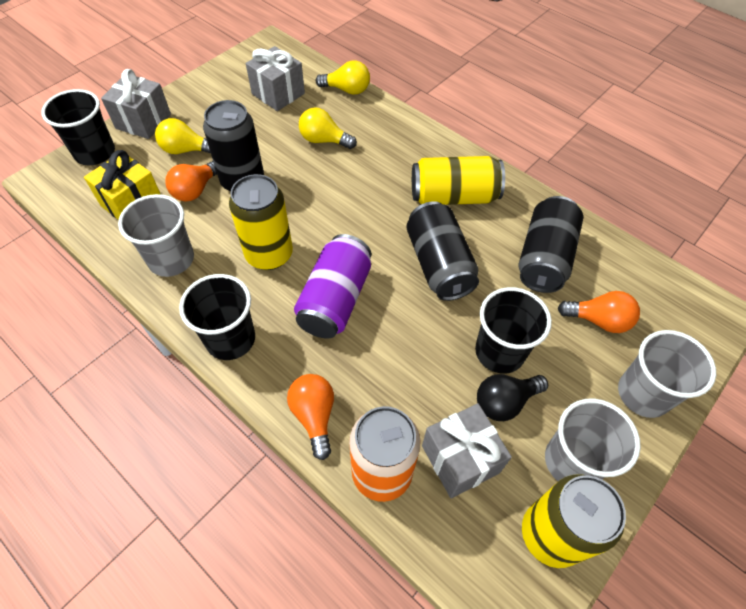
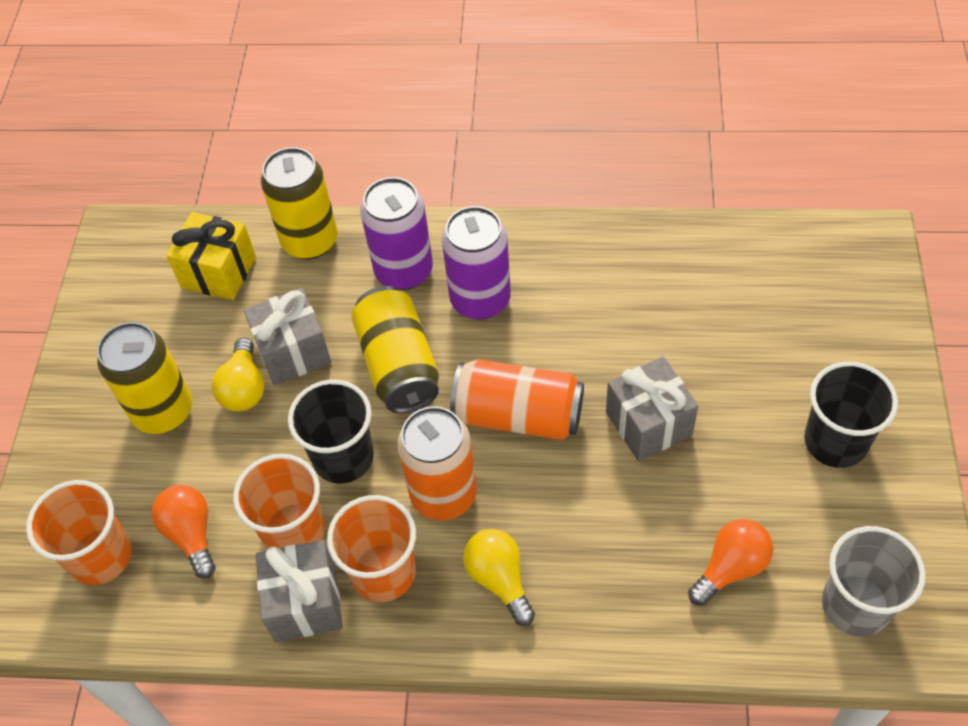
black can: [203,100,264,192] [406,201,479,301] [519,196,583,293] = 3 -> none = 0
black cup: [41,89,115,165] [179,274,255,360] [475,287,552,374] = 3 -> [288,380,374,484] [804,362,898,468] = 2
black light bulb: [477,374,548,421] = 1 -> none = 0
grey cup: [118,194,194,277] [545,398,641,481] [618,330,716,418] = 3 -> [822,526,926,636] = 1
orange can: [349,406,420,502] = 1 -> [397,406,477,521] [450,359,584,440] = 2
orange cup: none = 0 -> [26,480,132,585] [233,454,325,549] [327,495,416,602] = 3
orange light bulb: [165,161,217,202] [287,374,334,460] [558,291,640,333] = 3 -> [151,485,216,578] [688,519,774,606] = 2
purple can: [294,234,371,339] = 1 -> [360,177,433,290] [442,206,511,320] = 2
yellow light bulb: [155,118,210,154] [299,107,357,149] [316,60,370,95] = 3 -> [212,338,264,412] [463,529,535,626] = 2

